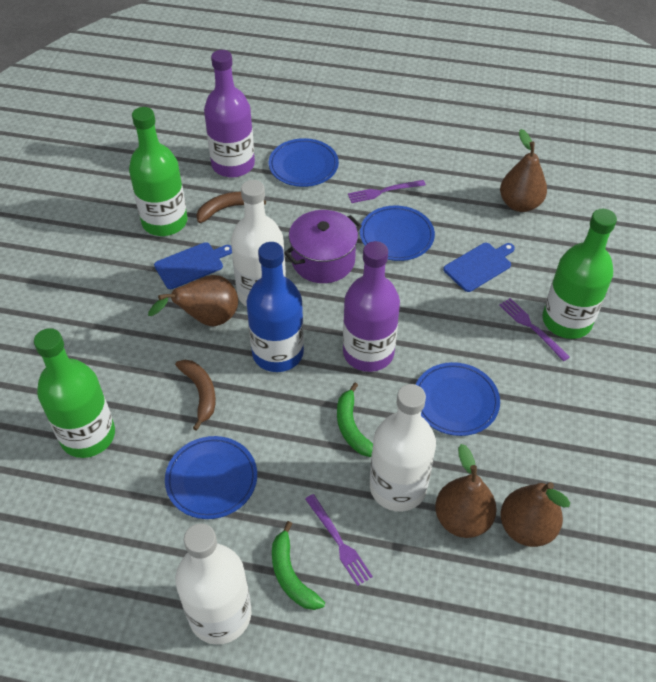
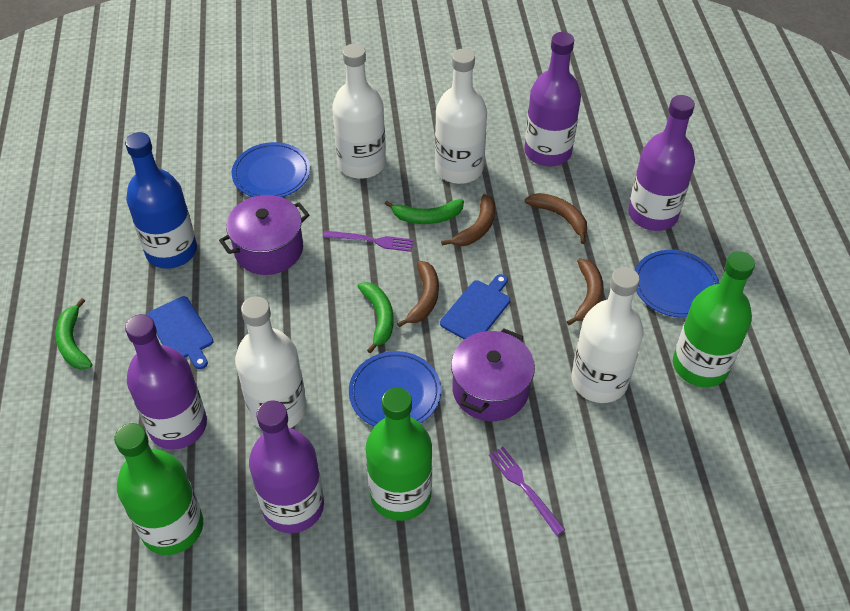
blue plate: [165,436,257,519] [269,138,339,187] [360,205,435,261] [416,362,500,436] = 4 -> [232,142,310,197] [349,351,441,427] [635,250,719,318] = 3
brown banana: [175,360,216,431] [197,191,266,223] = 2 -> [397,261,439,327] [441,194,495,246] [525,193,587,244] [567,258,604,325] = 4
brown pear: [148,275,238,326] [435,444,497,538] [500,129,547,212] [501,482,570,547] = 4 -> none = 0
green banana: [272,521,325,610] [337,383,373,457] = 2 -> [55,298,92,370] [357,282,394,353] [385,199,464,224] = 3
purple bottle: [204,50,255,178] [343,241,400,372] = 2 -> [125,314,207,450] [249,400,324,533] [524,32,581,167] [628,95,695,231] = 4
purple fork: [305,494,373,586] [348,180,426,203] [499,298,570,361] = 3 -> [323,231,414,252] [489,447,565,536] = 2
purple pot: [284,210,362,283] = 1 -> [219,195,309,275] [451,328,535,421] = 2
white bottle: [175,523,251,645] [231,180,286,307] [370,384,436,512] = 3 -> [235,296,306,429] [332,44,386,179] [435,49,487,184] [571,267,643,403] = 4

